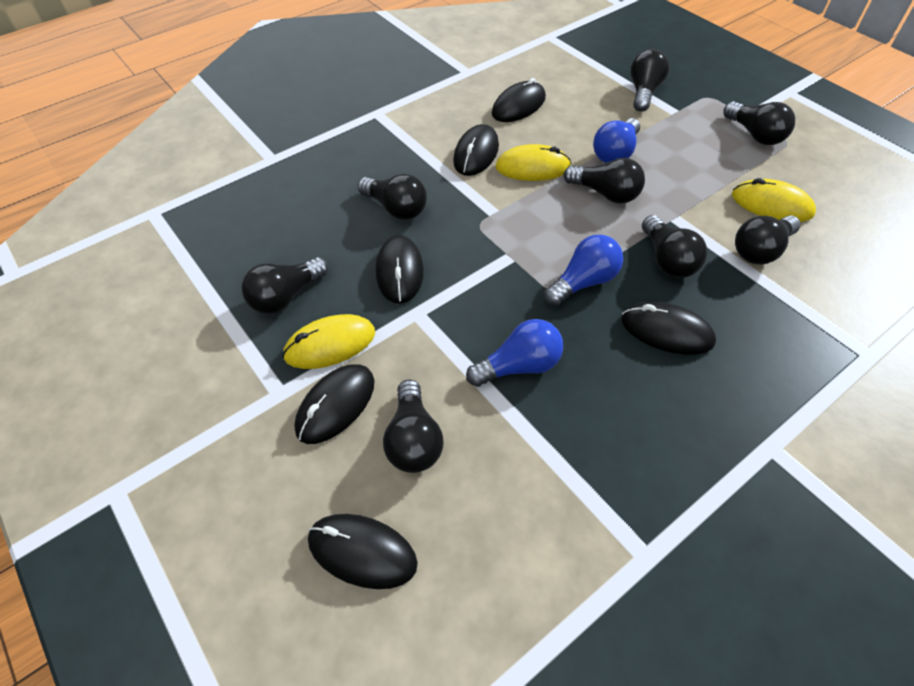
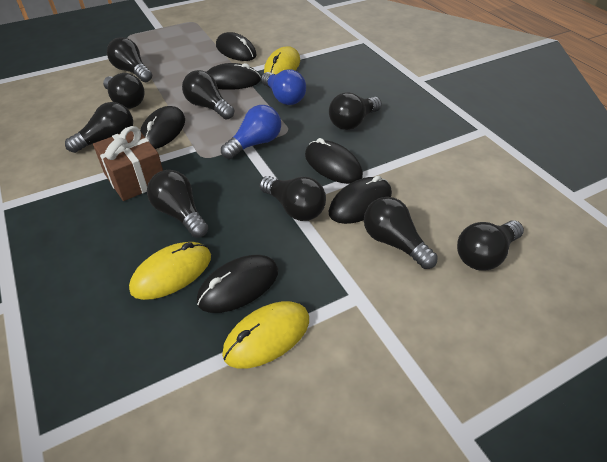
black light bulb: [241,257,328,314] [358,174,427,220] [383,380,444,473] [564,158,645,204] [630,49,670,112] [642,215,707,278] [723,101,795,145] [735,215,801,264] = 8 -> [65,102,133,153] [103,73,145,109] [107,37,152,82] [147,170,208,238] [182,70,234,119] [259,176,326,221] [329,92,382,130] [364,197,438,269] [457,220,524,271] = 9
blue light bulb: [466,319,563,387] [544,235,623,306] [593,118,640,163] = 3 -> [221,105,281,159] [261,69,306,105] = 2
brown gift: none = 0 -> [93,126,163,201] = 1

